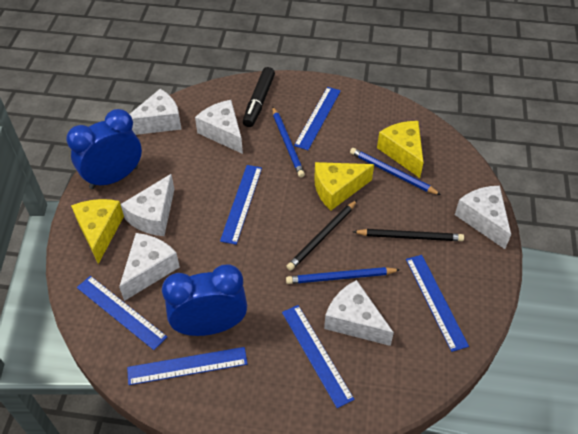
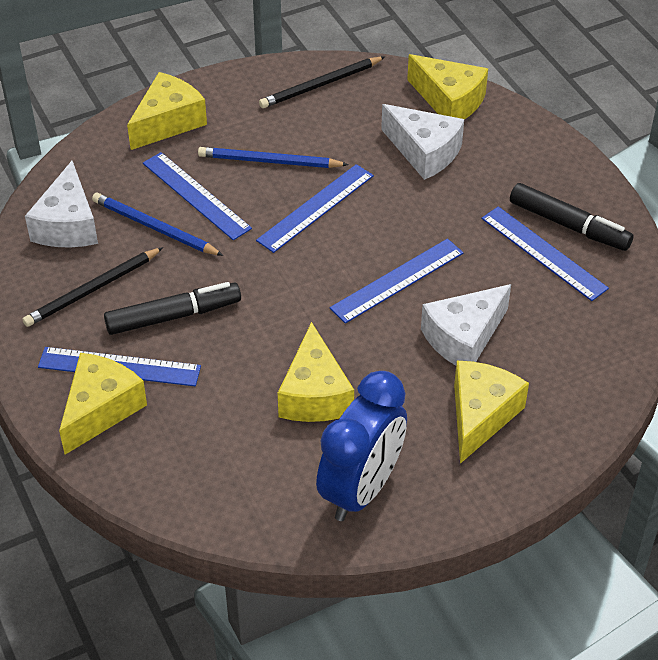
black marker: [243,67,275,127] = 1 -> [104,282,241,335] [510,183,634,251] = 2
blue clock: [66,109,142,189] [162,265,247,336] = 2 -> [316,371,407,521] = 1
blue pencil: [272,107,305,178] [286,267,400,284] [350,148,441,195] = 3 -> [92,193,223,256] [198,147,349,168] = 2
blue ruler: [77,276,167,350] [127,347,247,385] [220,165,262,245] [282,305,354,408] [294,87,341,150] [406,255,469,352] = 6 -> [38,347,201,386] [143,152,252,240] [256,164,374,253] [330,239,464,324] [481,206,609,301] = 5
white cheese: [119,233,180,301] [120,174,174,236] [130,89,181,135] [195,100,243,154] [324,280,394,346] [455,186,511,249] = 6 -> [25,161,98,248] [381,104,464,180] [421,284,511,366] = 3
yellow cheese: [71,199,124,264] [314,162,374,210] [377,121,424,178] = 3 -> [59,353,147,455] [127,72,207,150] [278,322,354,422] [407,54,488,119] [454,361,529,464] = 5

